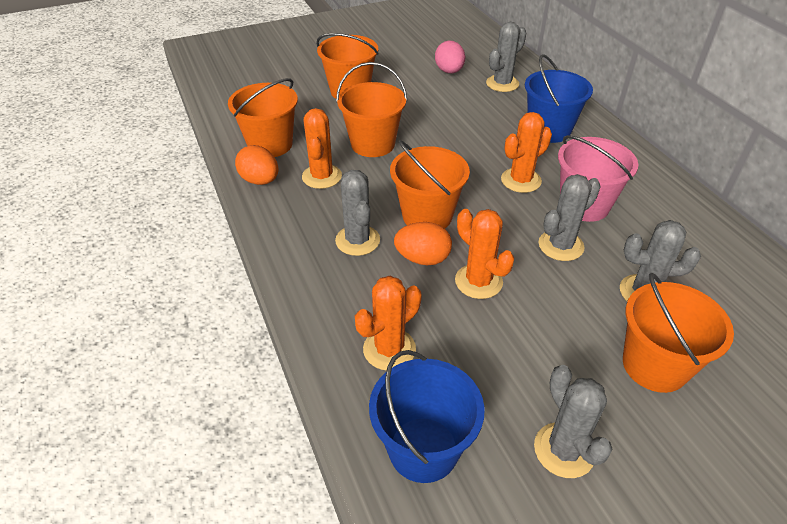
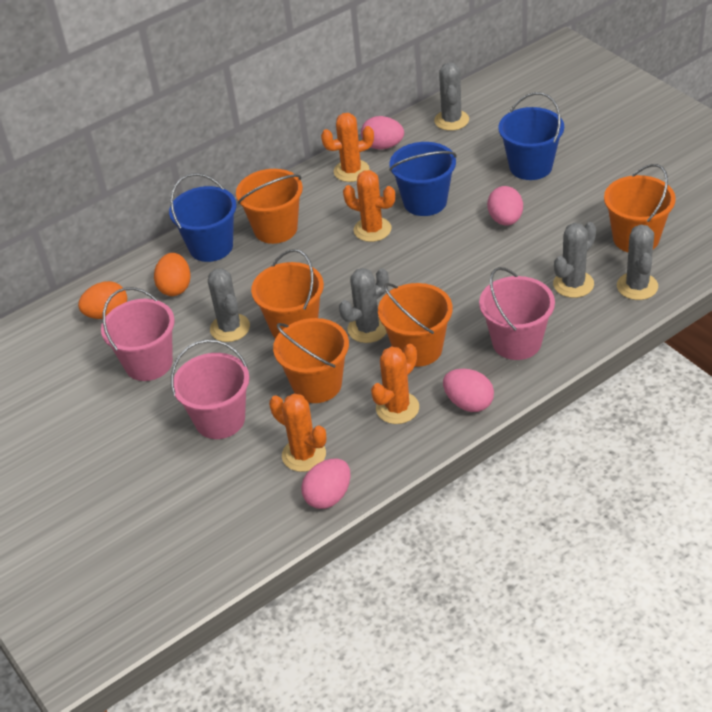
blue bucket: [369,350,485,483] [525,54,593,143] = 2 -> [169,173,236,262] [389,142,457,216] [498,92,564,180] = 3
pink bucket: [558,135,638,222] = 1 -> [101,287,175,381] [171,340,249,439] [479,267,555,360] = 3
pink egg: [435,41,465,73] = 1 -> [301,459,351,509] [361,116,404,149] [443,369,494,412] [487,186,523,226] = 4

